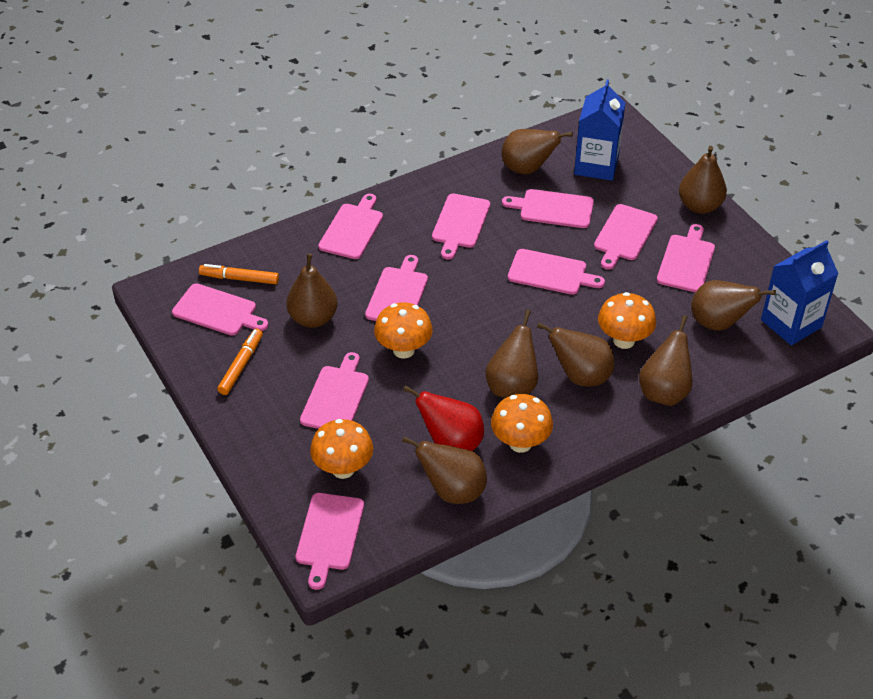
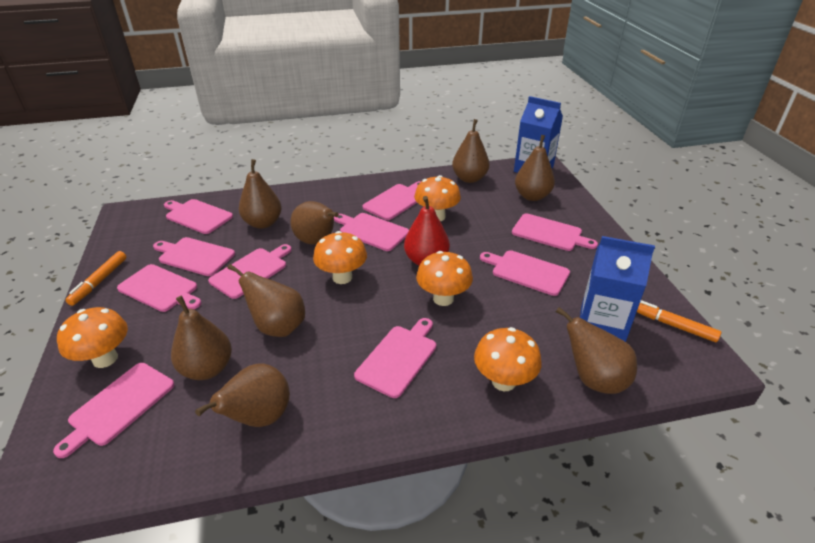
orange mushroom: [310,419,373,479] [374,302,433,359] [491,394,553,453] [598,292,656,349] = 4 -> [57,307,128,368] [313,231,367,284] [414,175,461,221] [416,251,473,306] [474,327,542,391] = 5

